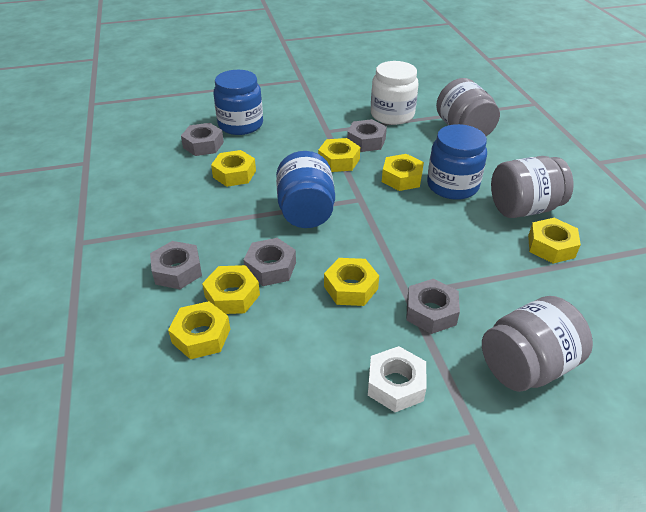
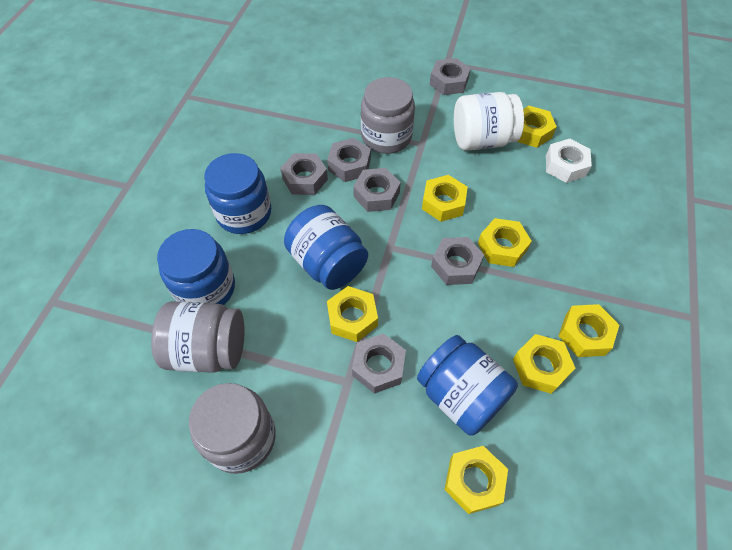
blue jar: [213,70,263,135] [276,151,335,228] [427,124,487,200] = 3 -> [157,229,235,305] [204,153,271,234] [284,205,368,290] [417,335,518,436] = 4
grey nut: [150,241,202,289] [181,123,224,156] [244,238,296,286] [347,119,387,152] [406,279,460,334] = 5 -> [280,153,328,195] [327,138,371,182] [352,333,406,394] [353,168,401,212] [430,58,471,95] [431,237,484,285] = 6

